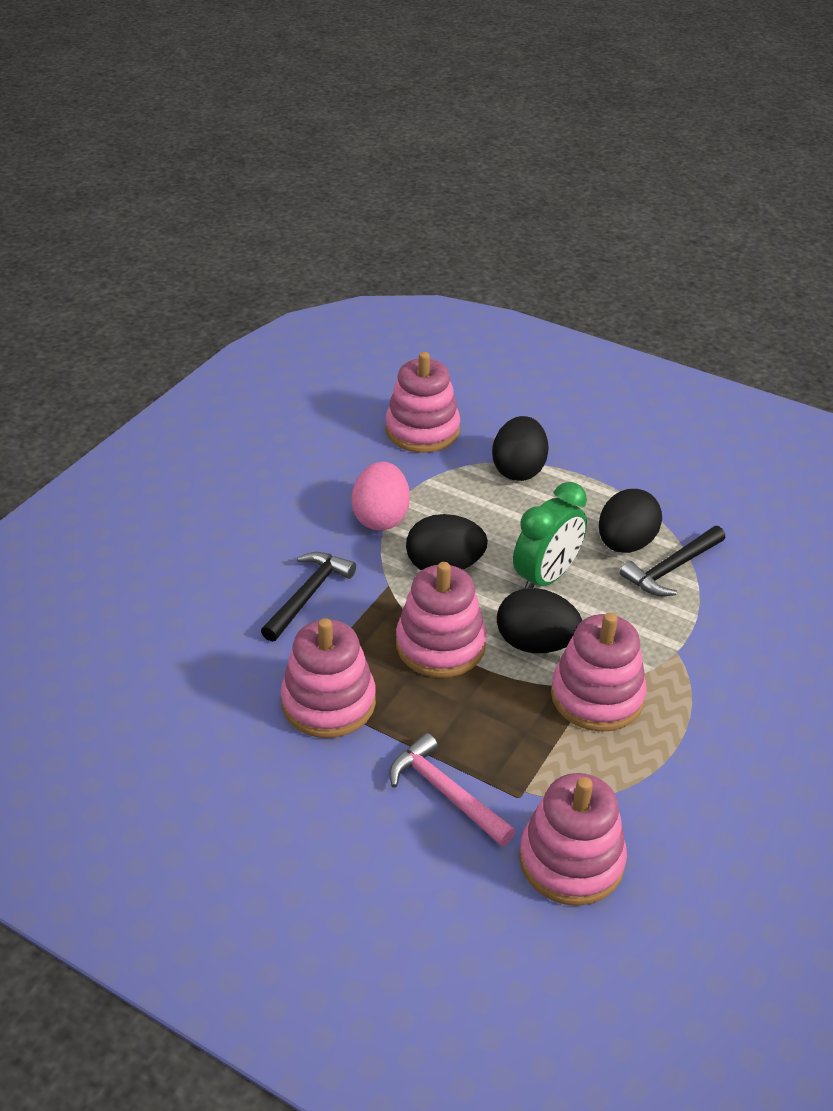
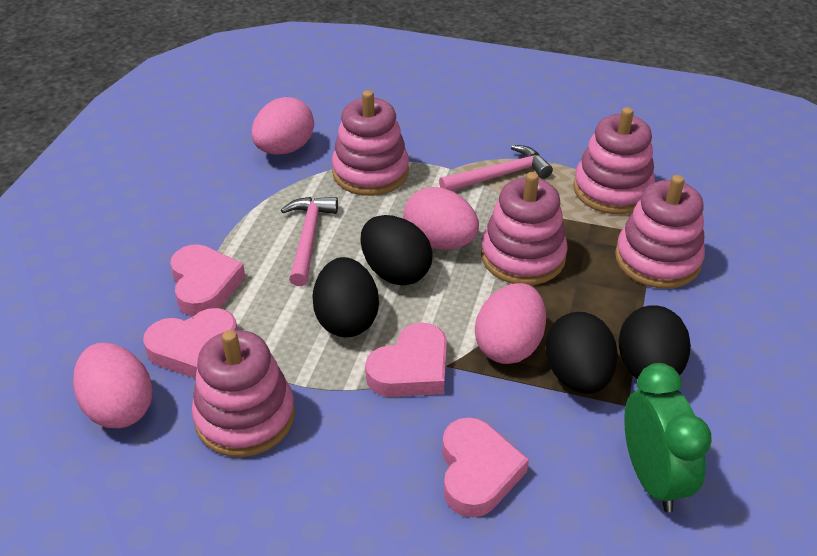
black hammer: [261,552,356,642] [620,526,725,596] = 2 -> none = 0
pink egg: [351,462,410,531] = 1 -> [73,343,153,428] [252,97,314,155] [403,187,479,250] [475,283,546,364] = 4
pink hammer: [389,733,515,846] = 1 -> [281,197,338,286] [439,145,553,191] = 2
pink heart: none = 0 -> [143,308,238,379] [170,244,246,316] [365,322,447,397] [442,417,529,517] = 4

